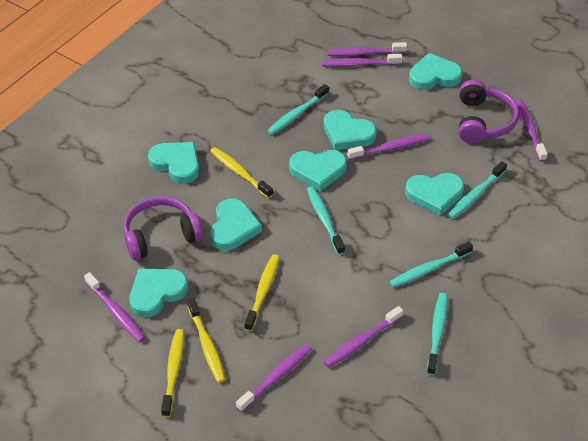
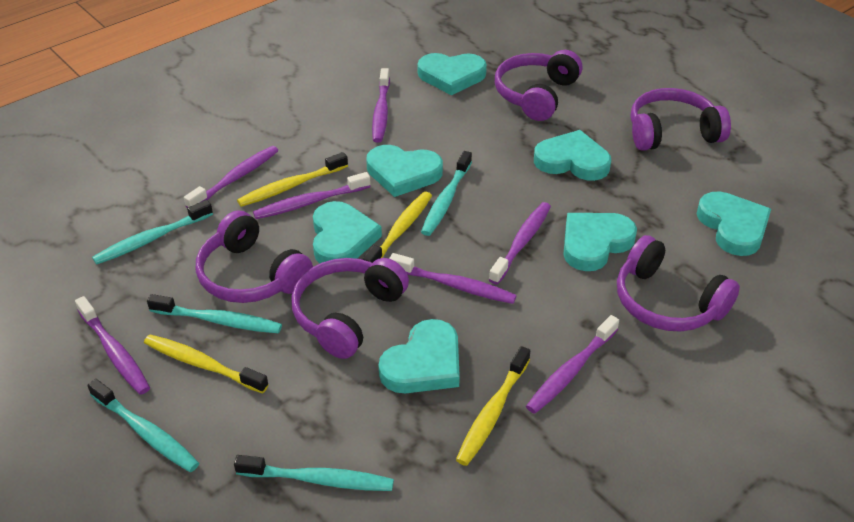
purple headphones: [123,197,203,260] [458,80,519,143] = 2 -> [196,210,313,303] [291,258,409,359] [495,50,582,121] [617,235,740,332] [631,88,731,151] = 5

